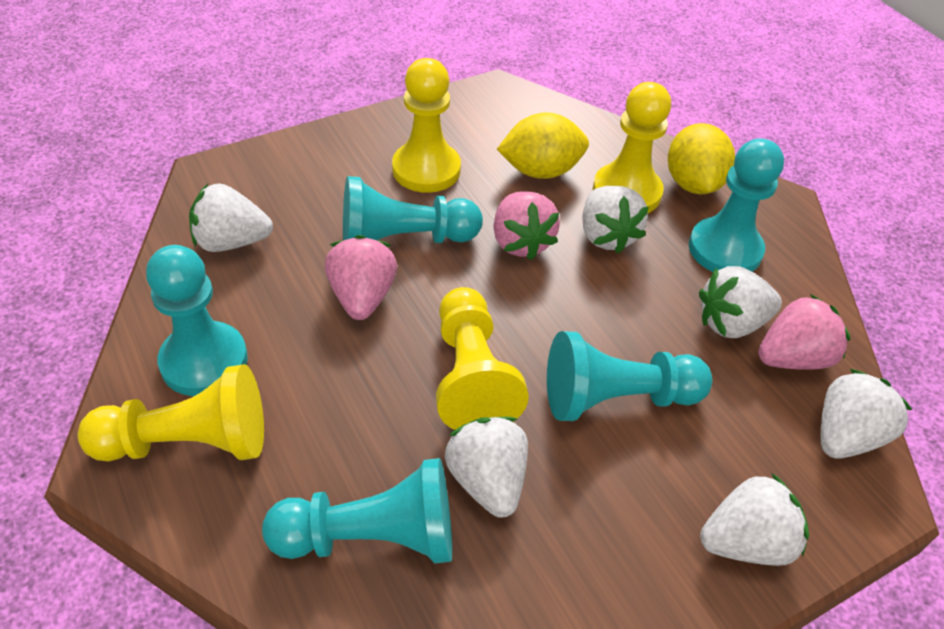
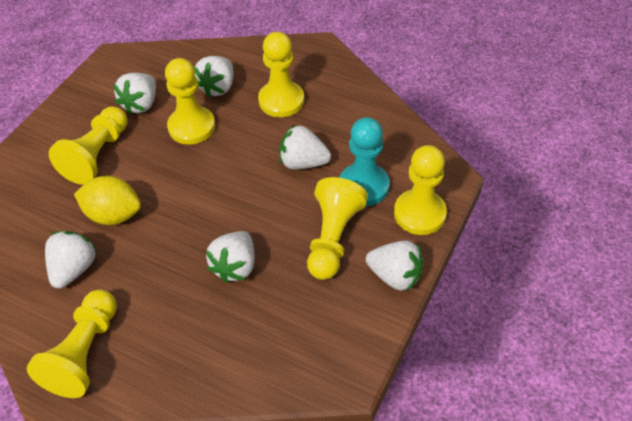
pink strawberry: [325,235,397,320] [493,192,560,260] [758,294,850,370] = 3 -> none = 0
turquoise pawn: [146,245,248,396] [262,458,452,564] [343,176,483,243] [547,331,712,421] [689,138,784,272] = 5 -> [340,117,390,206] = 1
yellow lemon: [497,112,589,179] [668,123,735,195] = 2 -> [74,176,141,225] = 1
yellow pawn: [78,364,264,462] [392,58,461,193] [436,287,529,430] [593,82,671,213] = 4 -> [27,289,117,398] [49,107,128,185] [165,58,215,145] [258,32,304,117] [307,177,368,280] [394,145,447,235] = 6

